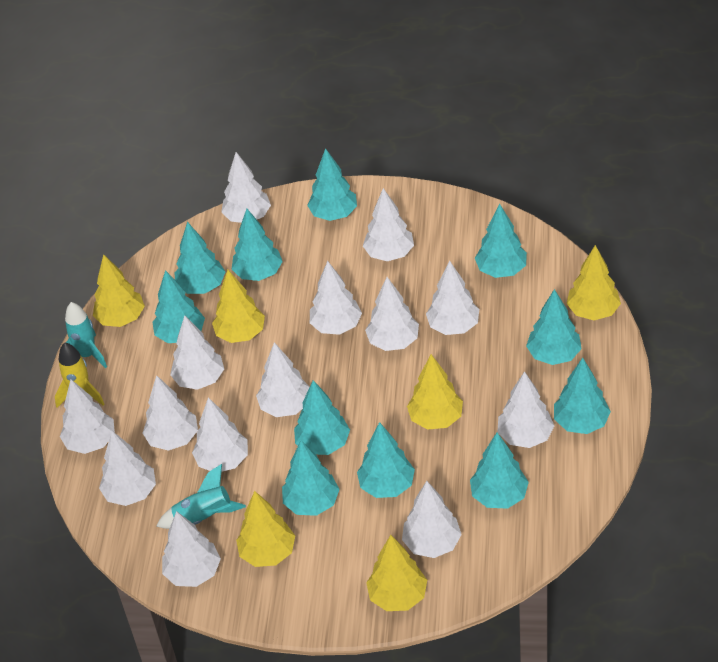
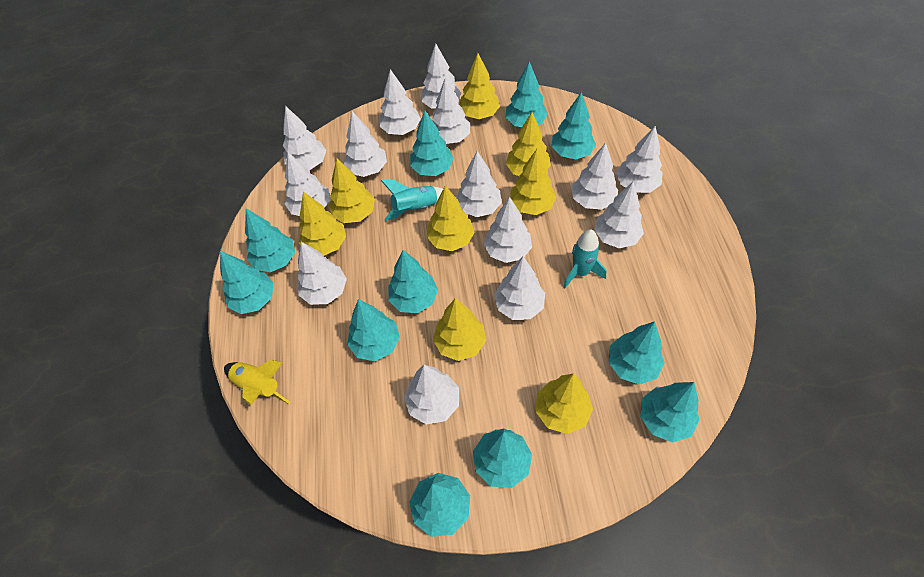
yellow tree: [93,254,145,327] [212,270,265,343] [236,491,295,567] [366,535,427,611] [407,354,463,430] [566,245,621,320] = 6 -> [299,191,346,256] [329,159,375,223] [427,185,474,251] [433,298,486,361] [459,53,500,119] [506,112,551,176] [510,149,557,215] [536,374,593,434] = 8

